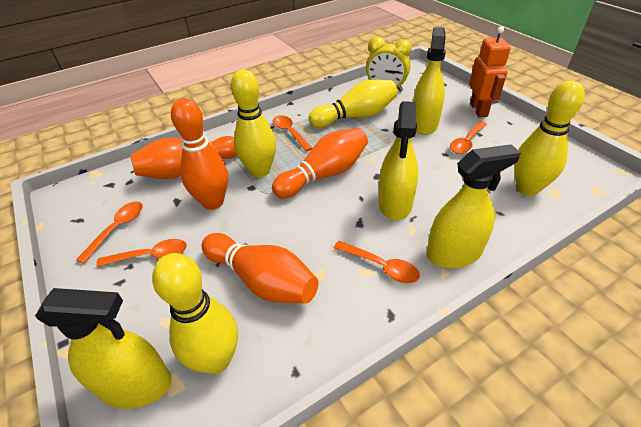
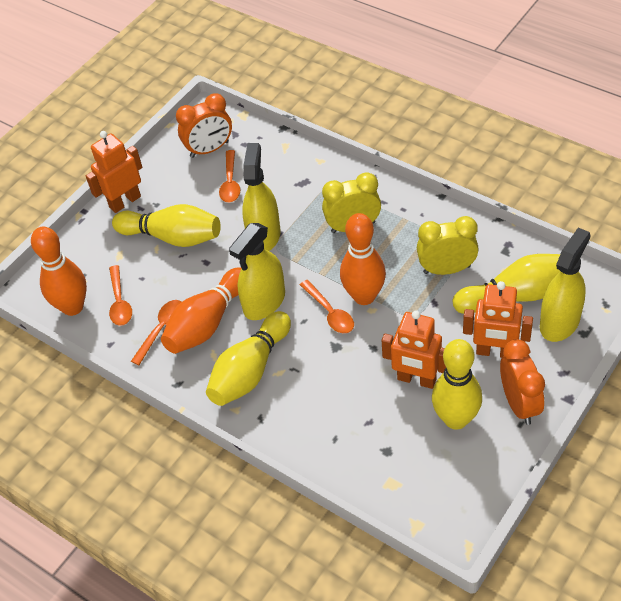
orange bowling pin: [130,136,237,179] [171,98,228,210] [201,233,318,303] [272,128,368,198] = 4 -> [31,227,87,316] [161,267,241,354] [340,213,386,305] = 3
orange clock: none = 0 -> [176,93,232,158] [500,339,545,425] = 2
orange robot: [469,26,511,117] = 1 -> [86,131,142,213] [382,311,446,389] [463,281,533,358] = 3
orange spoon: [76,201,143,264] [96,239,187,267] [273,115,312,152] [334,241,420,284] [450,121,487,154] = 5 -> [109,265,132,326] [131,300,181,365] [219,150,240,202] [300,280,354,333] = 4
yellow clock: [366,37,412,92] = 1 -> [322,172,381,233] [417,216,479,275] = 2
yellow spray bottle: [35,288,171,409] [378,101,418,221] [413,27,446,135] [427,144,521,268] = 4 -> [229,223,285,320] [242,143,280,251] [540,228,591,342] = 3

